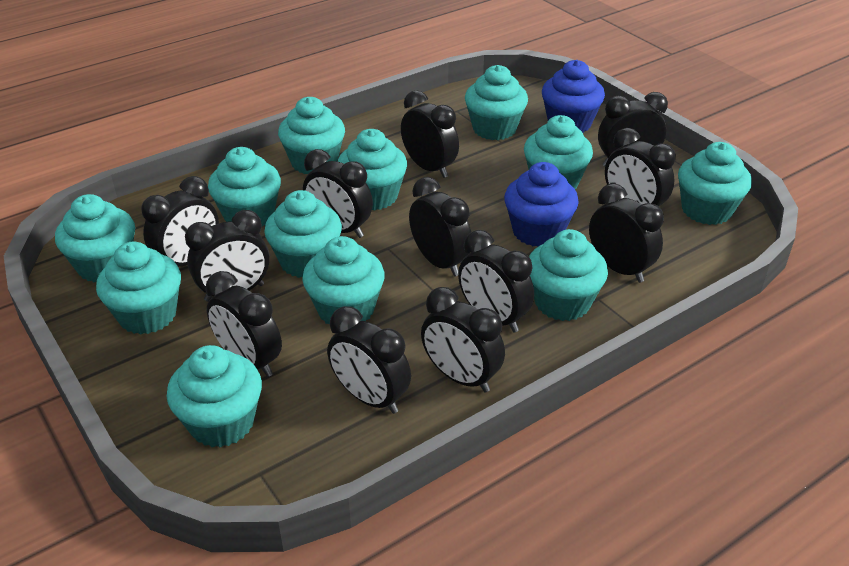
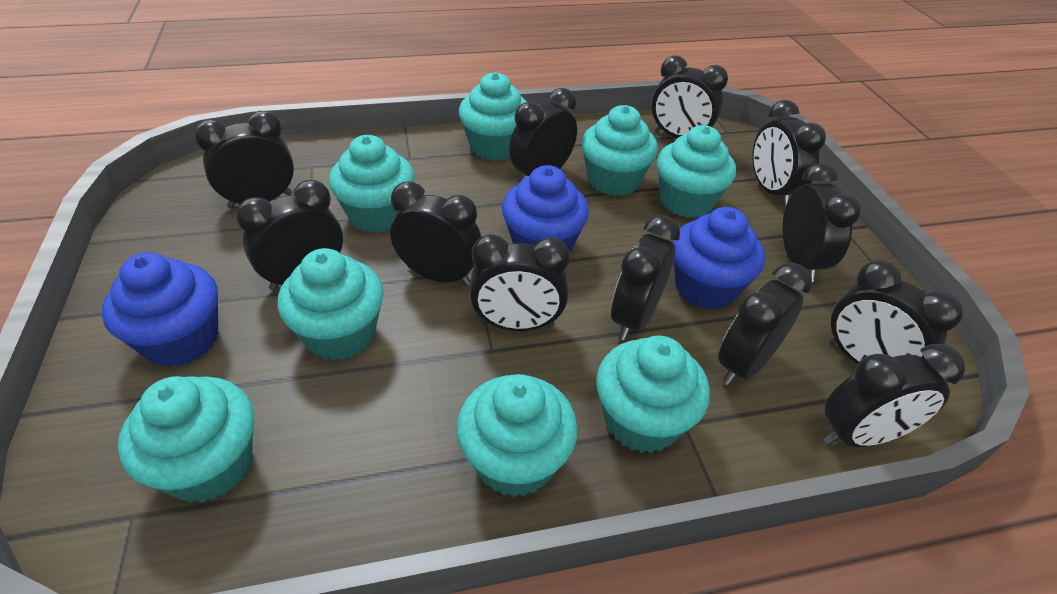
blue cupcake: [504,162,579,246] [542,60,605,133] = 2 -> [102,252,218,367] [502,165,589,253] [672,207,765,310] = 3
turquoise cupcake: [55,194,135,282] [96,242,181,335] [166,345,262,448] [208,147,281,226] [264,190,342,278] [278,97,345,174] [302,236,385,324] [338,129,407,211] [465,65,528,140] [524,115,593,189] [529,229,608,321] [678,142,752,225] = 12 -> [118,376,254,503] [278,248,384,361] [329,135,415,233] [457,374,578,497] [459,72,527,161] [581,105,658,196] [596,335,710,453] [657,125,736,218] = 8

